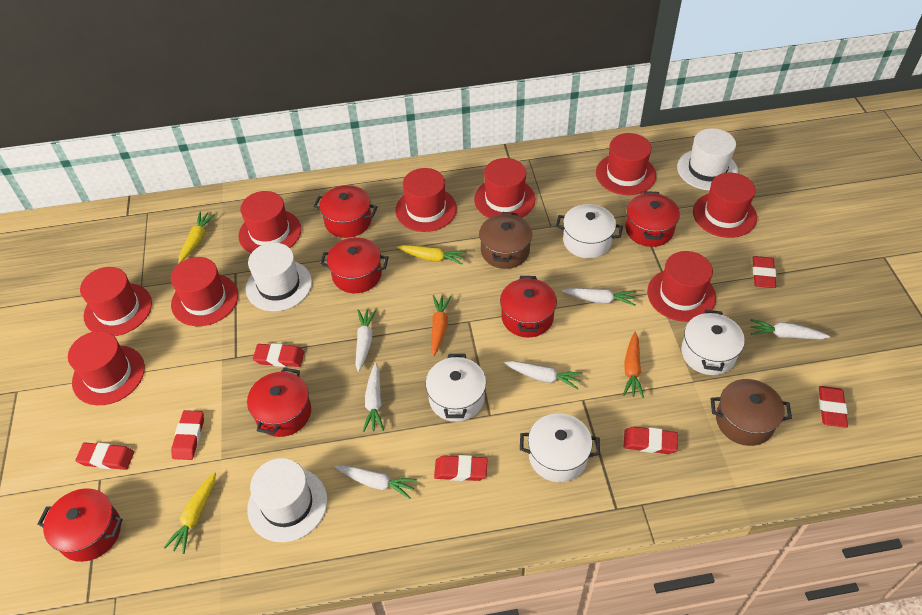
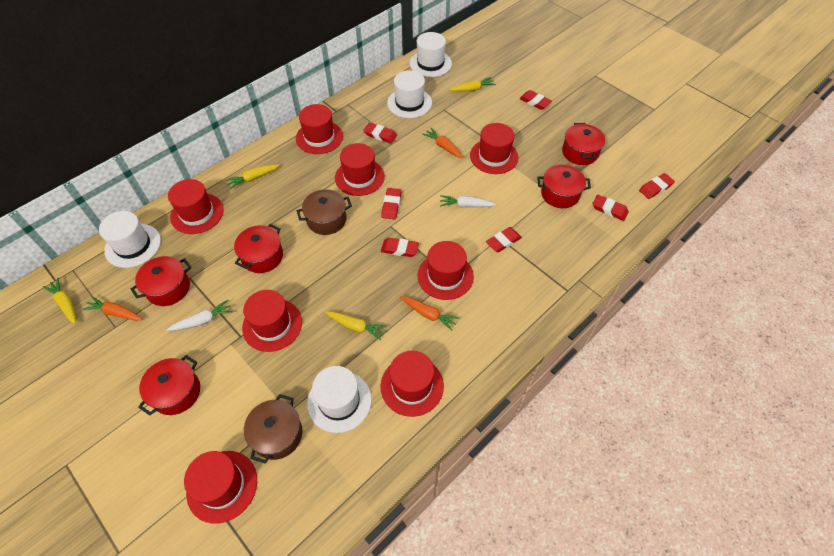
orange carrot: [431,295,452,356] [623,332,644,398] = 2 -> [82,296,143,321] [401,296,460,331] [422,128,463,158] = 3
red hat: [68,331,145,405] [80,267,152,336] [171,257,238,326] [238,191,301,253] [395,168,457,232] [474,158,535,218] [596,133,656,195] [647,251,716,322] [693,173,757,238] = 9 -> [168,179,223,234] [184,451,257,524] [242,290,302,352] [296,104,343,154] [335,143,385,196] [380,351,444,417] [417,241,474,300] [470,123,518,174] = 8
red pot: [37,488,123,562] [247,368,311,437] [313,185,378,238] [320,237,389,293] [500,276,557,338] [625,191,680,247] = 6 -> [130,256,191,306] [138,355,200,415] [234,224,283,273] [537,164,591,208] [562,123,605,165] = 5
white carrot: [334,465,417,499] [355,309,376,372] [363,363,384,432] [504,361,582,390] [562,288,636,306] [750,319,830,340] = 6 -> [167,300,233,331] [440,195,496,207] = 2
white hat: [246,243,312,311] [247,458,327,542] [677,128,738,190] = 3 -> [99,211,161,268] [307,366,372,433] [387,70,432,118] [410,32,452,77] = 4
white pot: [426,354,486,422] [520,413,600,482] [556,204,623,258] [681,310,745,375] = 4 -> none = 0
yellow carrot: [164,472,216,554] [179,212,216,263] [397,245,466,265] = 3 -> [43,278,76,324] [226,165,279,189] [325,311,387,340] [449,77,496,92] = 4

